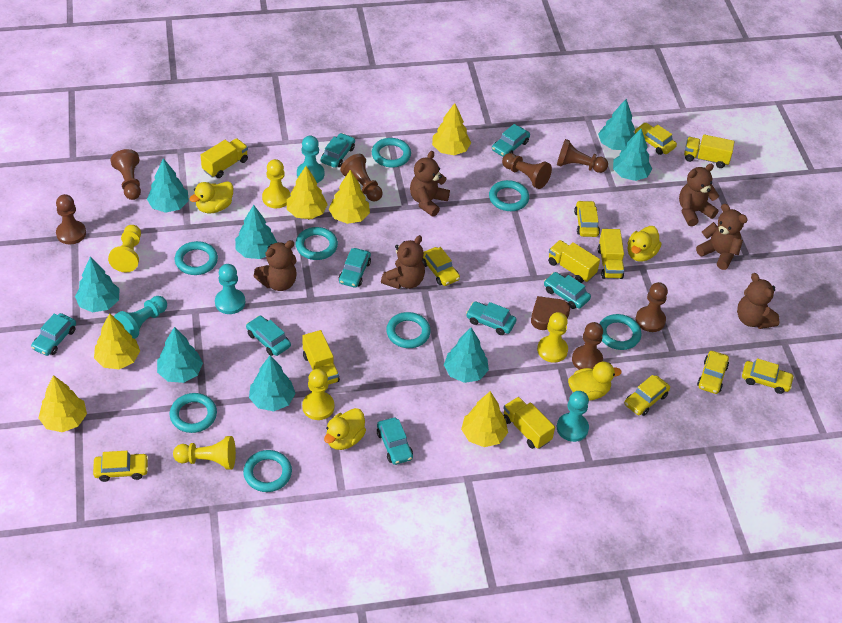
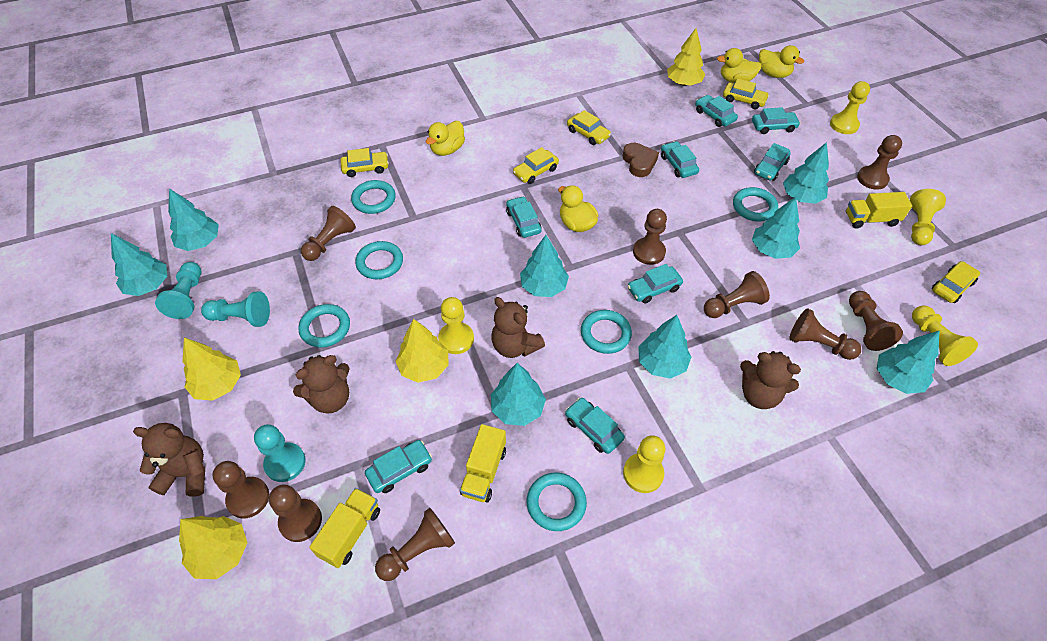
brown pawn: [56,194,86,245] [110,149,141,200] [340,154,383,202] [502,153,552,189] [557,139,608,173] [572,322,603,370] [636,282,668,332] = 7 -> [213,461,269,518] [269,485,322,542] [301,206,356,261] [375,508,455,581] [633,209,667,265] [704,271,770,318] [789,308,861,360] [849,291,903,351] [857,135,902,190] = 9
brown teddy bear: [254,240,297,291] [381,235,425,289] [410,151,450,217] [679,164,719,226] [696,204,748,270] [737,273,779,329] = 6 -> [133,423,205,497] [293,355,350,414] [491,297,545,358] [740,351,801,409] = 4
turquoise pawn: [114,296,167,339] [215,264,245,314] [297,136,325,183] [557,391,589,442] = 4 -> [155,262,201,319] [201,292,270,327] [254,424,306,482] = 3
turquoise ring: [170,393,217,433] [175,241,218,275] [243,450,292,492] [296,227,338,260] [372,138,411,168] [386,312,431,348] [489,180,529,211] [599,314,641,350] = 8 -> [298,304,350,348] [351,180,396,214] [355,241,403,279] [527,473,587,531] [581,310,632,354] [733,187,778,221] = 6
yellow car: [93,451,149,482] [422,247,460,286] [574,201,600,237] [624,375,670,416] [635,123,677,155] [697,351,729,394] [742,358,794,394] = 7 -> [340,148,389,177] [513,147,559,184] [567,110,611,145] [723,78,769,109] [932,261,980,303] = 5
yellow tree: [39,375,87,432] [94,313,140,369] [287,166,328,219] [329,170,370,224] [432,103,471,155] [461,391,508,447] = 6 -> [179,516,247,579] [182,337,241,401] [396,319,449,383] [667,28,705,86] = 4
yellow truck: [201,138,248,178] [302,330,340,385] [503,397,555,449] [548,240,600,283] [598,229,624,279] [684,134,734,168] = 6 -> [309,488,380,568] [460,424,506,502] [846,192,912,229] = 3

